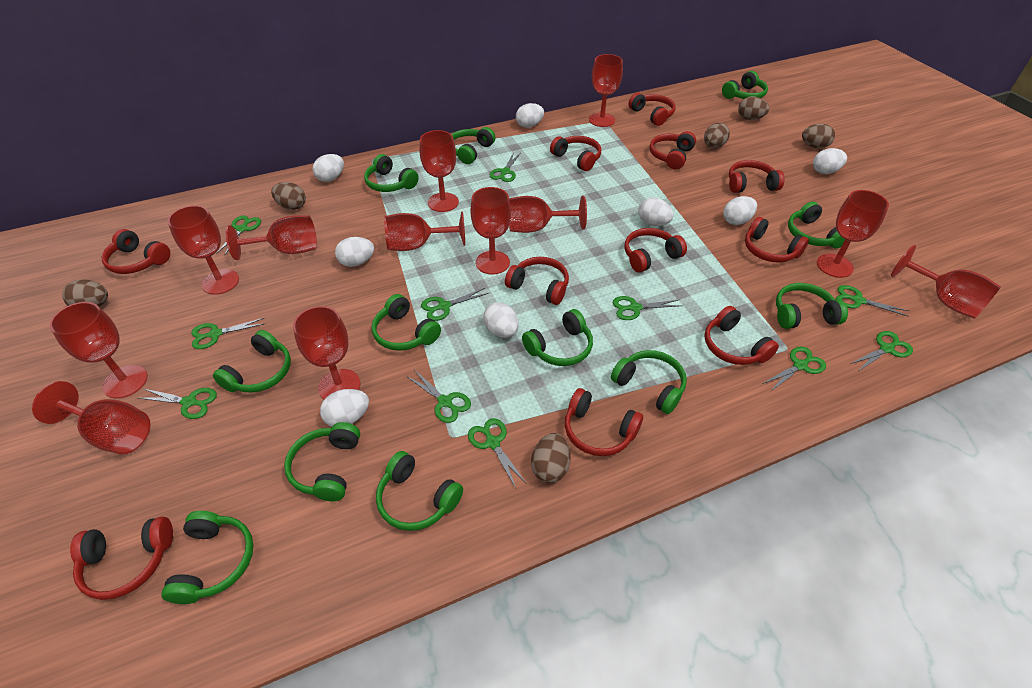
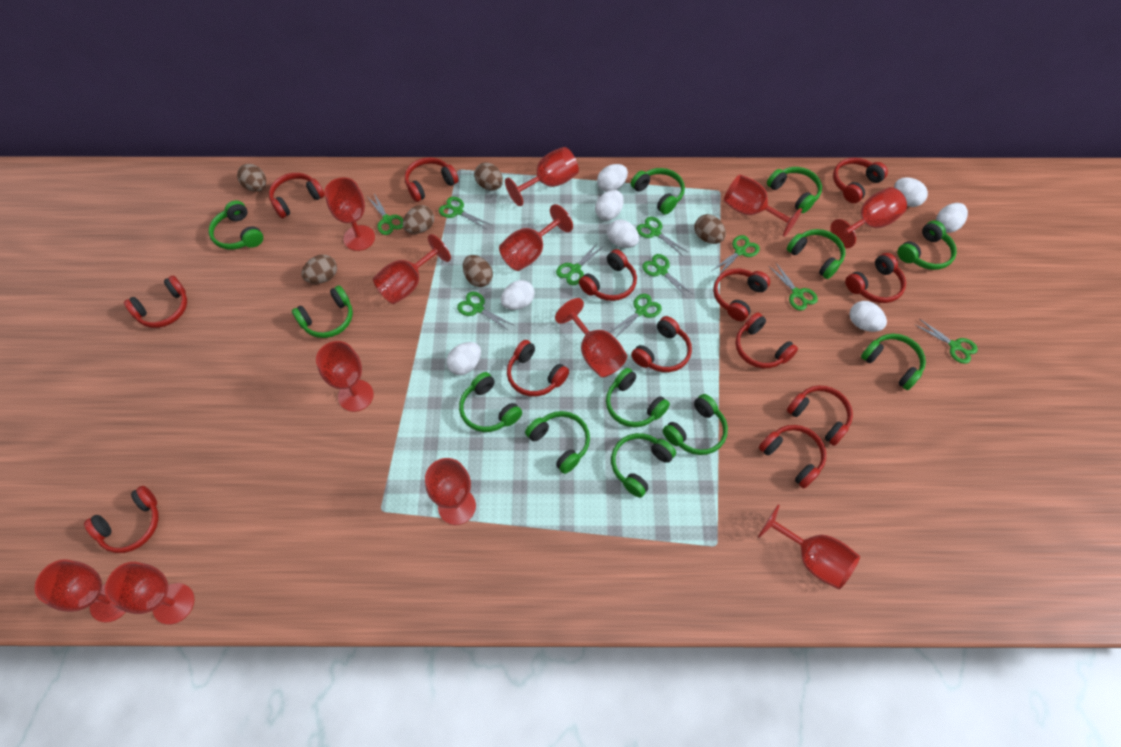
green scissors: [139,388,217,419] [191,318,266,349] [216,215,261,256] [406,370,471,423] [421,288,488,321] [468,418,527,488] [490,152,521,182] [613,296,682,320] [763,346,826,392] [836,285,909,317] [850,331,913,371] = 11 -> [368,193,403,235] [439,197,491,230] [457,292,513,331] [556,242,604,285] [610,294,662,338] [636,217,688,256] [642,254,693,299] [712,235,760,277] [770,262,818,311] [915,319,978,364] = 10
red headphones: [70,517,173,600] [102,229,170,274] [505,257,569,305] [550,136,601,171] [565,388,643,456] [624,228,687,273] [628,93,676,126] [649,131,696,170] [705,306,779,365] [729,160,785,193] [745,217,809,263] = 11 -> [84,486,159,553] [124,275,187,328] [269,173,325,218] [405,157,459,202] [507,340,569,397] [579,249,637,301] [631,316,692,372] [713,269,770,321] [735,312,798,368] [759,425,826,488] [787,386,853,446] [833,158,888,203] [845,253,906,303] = 13

